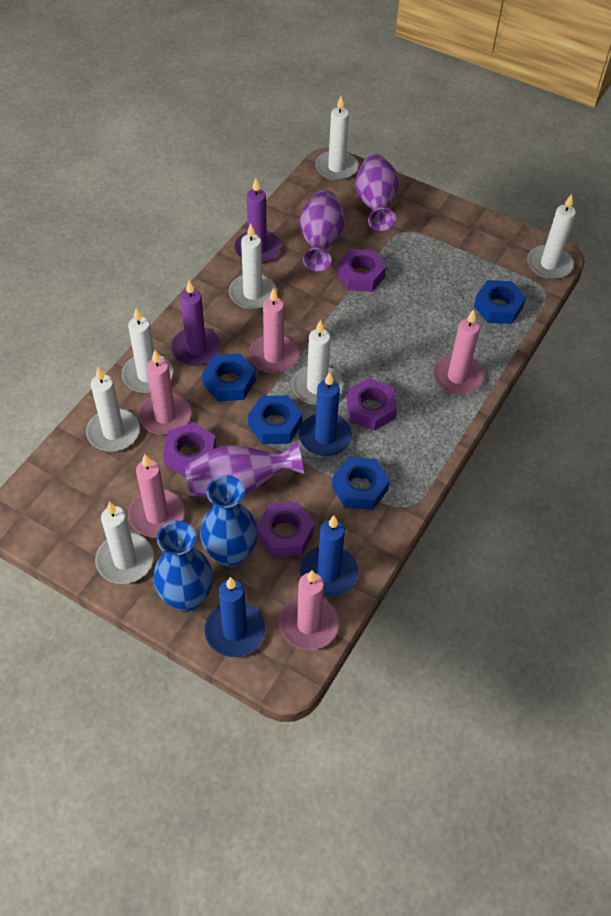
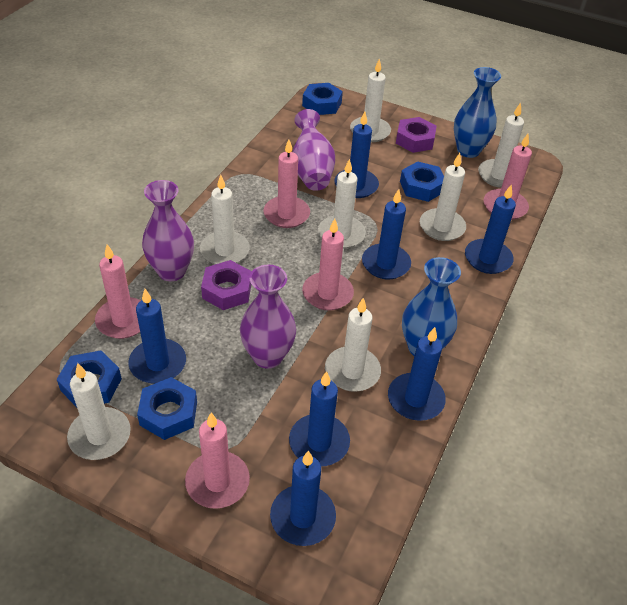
blue candle: [204,577,265,657] [299,372,352,456] [300,516,358,597] = 3 -> [129,289,186,384] [270,450,336,546] [289,371,350,466] [334,112,379,198] [362,189,411,279] [388,327,446,421] [465,184,516,274] = 7
purple candle: [171,280,221,366] [234,178,281,263] = 2 -> none = 0
purple nut: [163,422,216,477] [257,502,315,557] [337,249,386,292] [347,378,397,431] = 4 -> [201,260,252,310] [396,117,437,153] = 2

